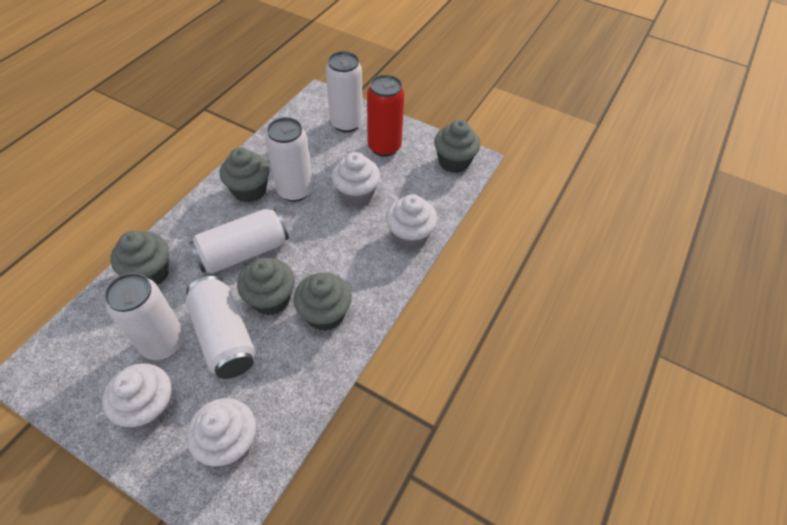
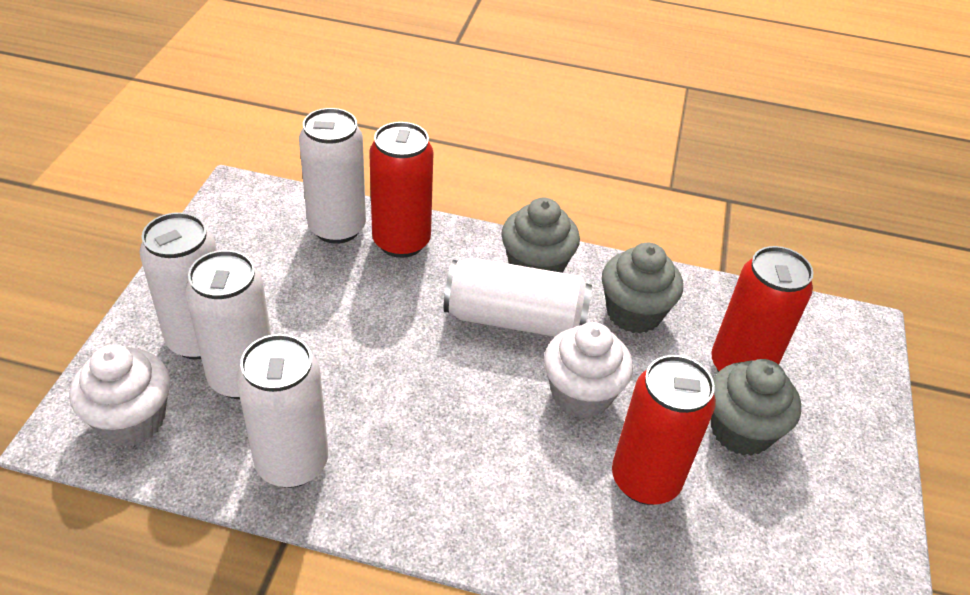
grey cupcake: [110,231,169,285] [220,148,270,203] [237,258,295,315] [294,273,352,331] [434,120,480,173] = 5 -> [501,198,580,273] [602,243,683,334] [711,359,801,456] = 3
red can: [367,75,405,157] = 1 -> [369,122,434,258] [612,355,716,505] [711,246,813,372] = 3
white cupcake: [102,363,172,429] [187,398,256,466] [331,152,380,207] [386,194,437,250] = 4 -> [69,344,170,446] [544,322,633,418] = 2

